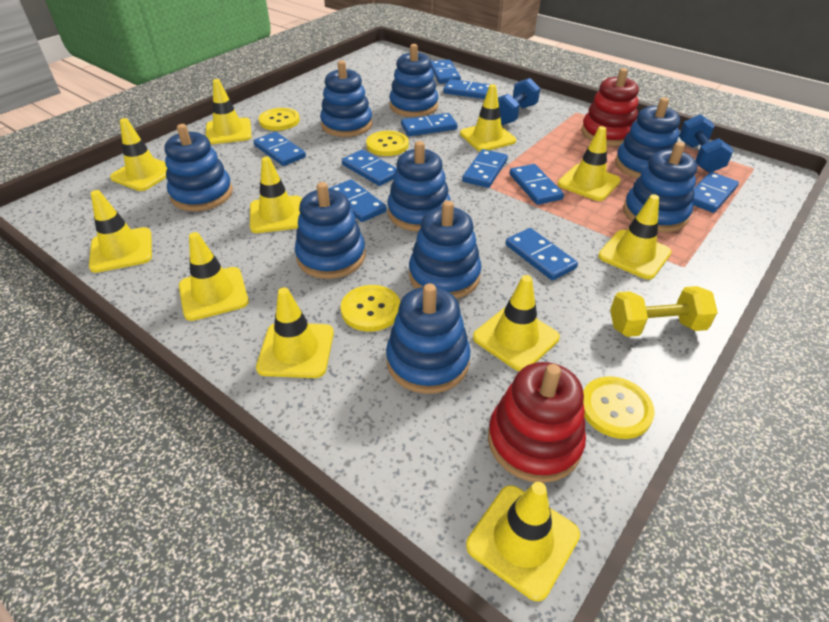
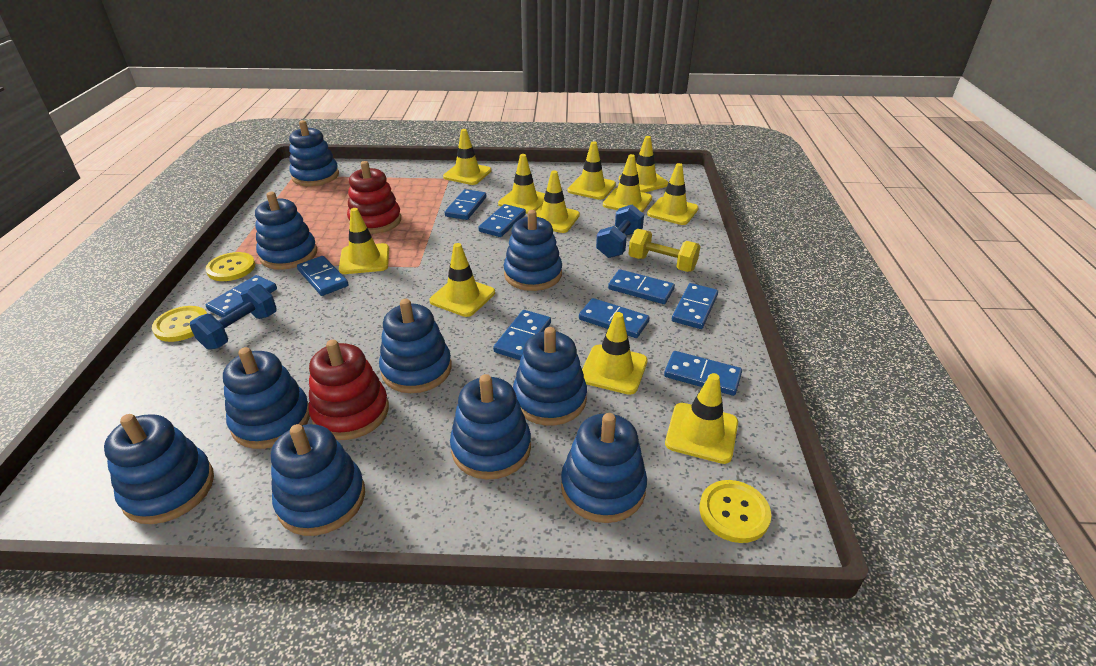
blue domino: [253,132,306,166] [328,179,387,222] [342,150,397,186] [401,113,457,136] [431,60,461,84] [443,79,491,99] [462,149,508,188] [506,228,578,281] [510,164,564,205] [692,172,739,213] = 10 -> [206,275,277,318] [297,256,349,296] [445,189,486,220] [478,204,526,237] [493,310,551,360] [579,298,650,338] [608,269,675,304] [664,351,742,396] [672,283,718,329] = 9
blue stacking toy: [164,124,233,211] [295,182,366,279] [320,61,372,137] [386,283,471,394] [387,141,451,231] [389,44,438,117] [409,200,481,299] [615,97,680,178] [623,142,697,232] = 9 -> [104,414,214,524] [223,347,310,449] [255,192,317,270] [271,424,365,536] [289,120,339,186] [379,299,452,393] [450,374,531,480] [504,210,562,291] [513,327,587,426] [561,413,647,523] = 10
yellow button: [259,108,300,131] [341,285,400,332] [366,131,409,156] [583,376,654,439] = 4 -> [152,306,207,342] [206,252,255,281] [699,480,771,543] = 3

